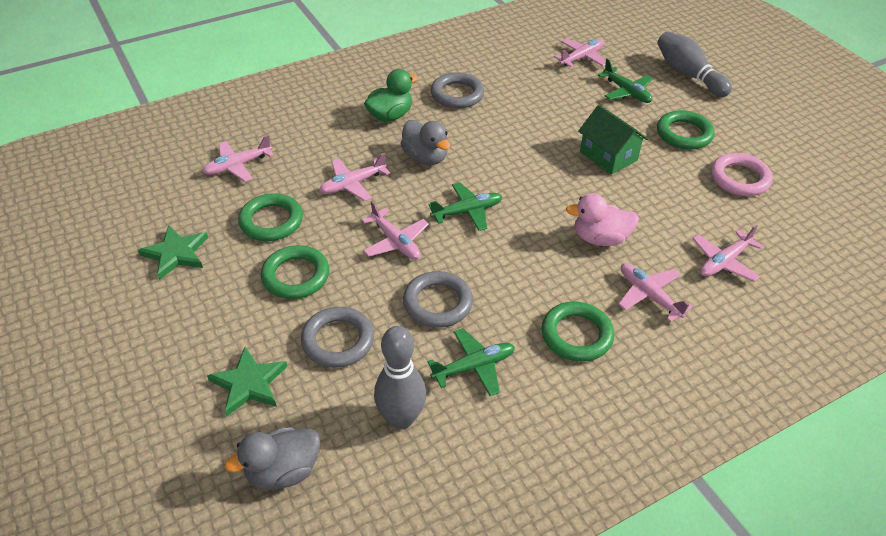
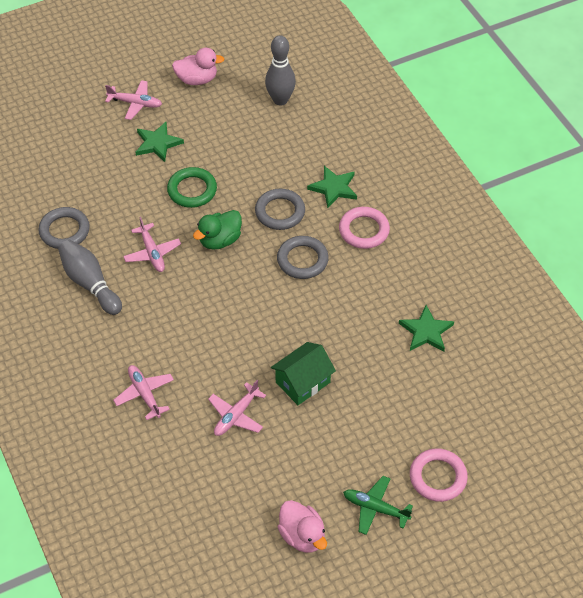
green plane: [427,328,515,396] [428,182,502,231] [598,59,653,103] = 3 -> [343,476,413,535] = 1
green ring: [238,193,303,241] [261,245,329,299] [541,302,614,362] [657,110,714,150] = 4 -> [167,167,217,208] = 1
green star: [138,225,208,280] [207,347,287,417] = 2 -> [135,122,184,162] [307,166,357,208] [399,305,454,352] = 3
grey duck: [224,427,320,490] [401,120,450,165] = 2 -> none = 0
pink duck: [566,193,639,246] = 1 -> [172,48,224,85] [278,500,327,553] = 2
pink plane: [202,135,274,182] [320,153,390,201] [362,201,429,260] [554,39,606,67] [618,263,693,322] [692,225,763,282] = 6 -> [105,80,162,120] [113,365,174,420] [123,217,181,272] [208,380,266,436] = 4
pink ring: [711,153,773,196] = 1 -> [339,207,390,249] [410,448,468,502] = 2

